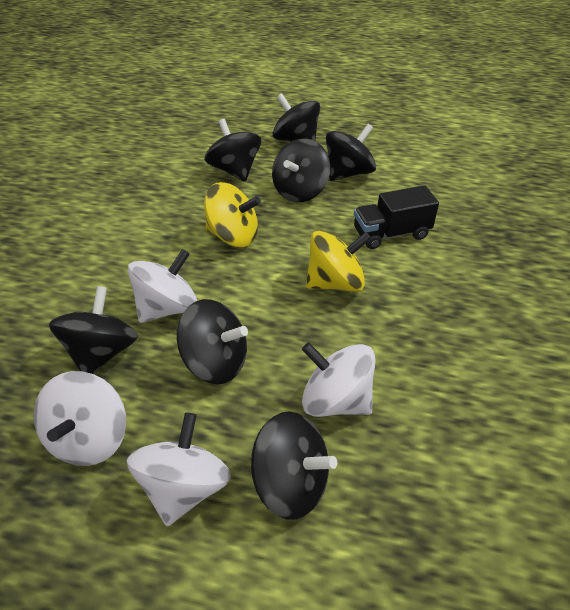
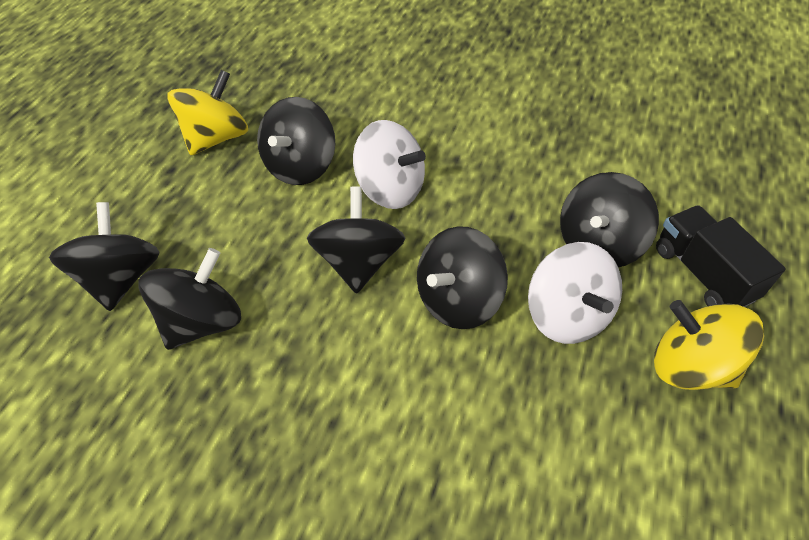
black spinning top: [49,286,138,374] [177,299,248,384] [204,119,261,182] [251,411,337,519] [272,138,330,202] [273,93,320,142] [326,124,376,181] = 7 -> [49,202,160,311] [138,248,241,350] [257,97,335,185] [307,186,405,294] [417,226,508,329] [560,172,659,267] = 6
white spinning top: [34,371,126,466] [127,412,231,526] [128,249,198,323] [302,342,375,417] = 4 -> [353,120,426,209] [528,242,622,344] = 2

